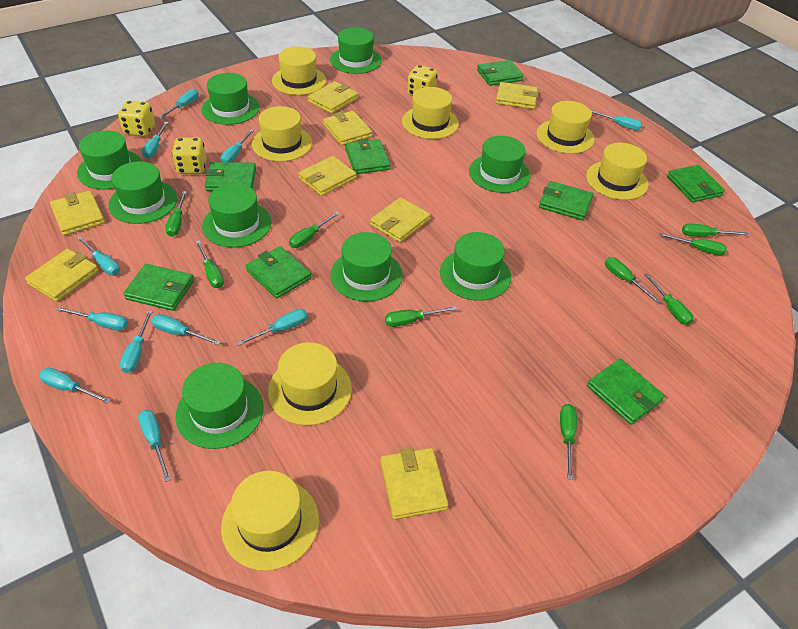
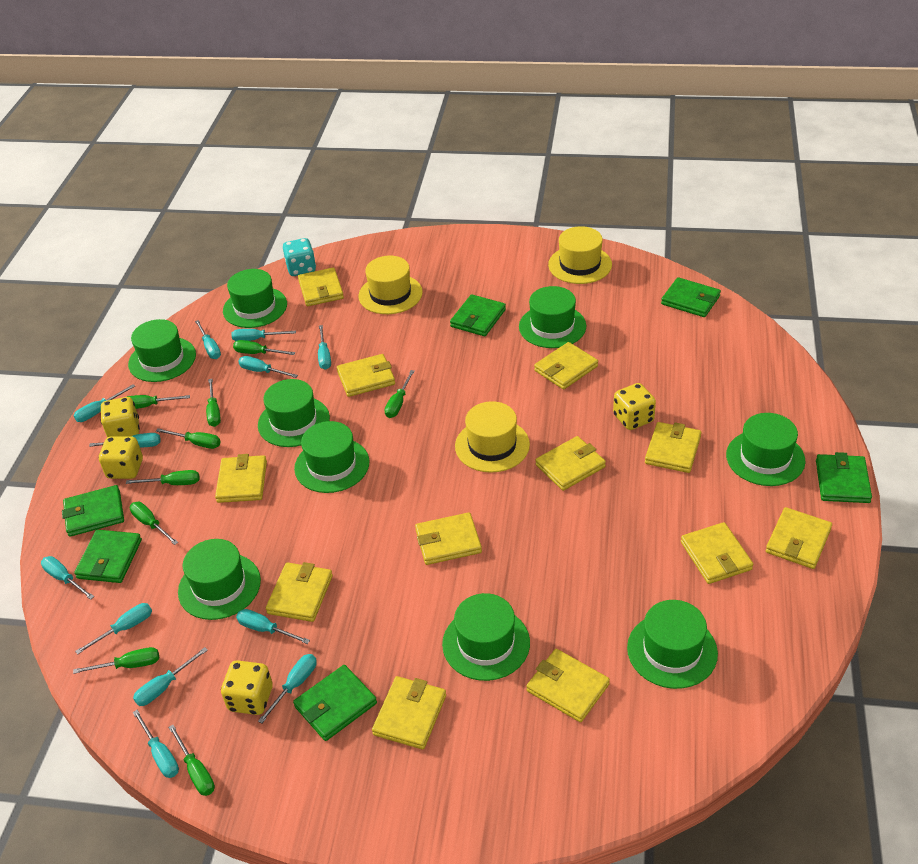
green wallet: [123,264,194,311] [205,162,256,191] [246,246,311,298] [345,139,391,174] [477,60,524,86] [539,181,593,221] [587,359,665,425] [667,165,725,202] = 8 -> [62,485,124,537] [74,530,142,583] [293,665,377,741] [450,294,506,336] [661,277,721,317] [816,452,872,503] = 6
turquoise dice: none = 0 -> [283,238,316,276] = 1
turquoise screwdriver: [39,368,111,404] [56,307,128,331] [77,236,120,276] [120,311,153,373] [138,410,171,482] [142,122,169,158] [152,314,221,345] [158,89,199,119] [220,130,254,162] [237,309,308,346] [591,110,642,130] = 11 -> [41,556,94,600] [73,384,135,422] [75,603,152,655] [89,433,160,448] [133,647,208,706] [133,710,179,778] [195,320,221,359] [232,329,296,341] [236,609,310,644] [238,356,298,378] [258,654,317,723] [318,325,331,370] = 12
yellow dice: [118,101,155,136] [172,137,206,174] [407,65,438,96] = 3 -> [99,436,143,479] [100,397,140,437] [221,660,273,715] [613,383,656,430] = 4
yellow hat: [221,471,319,571] [252,106,312,162] [268,342,352,426] [272,47,326,95] [402,87,459,139] [537,101,595,154] [586,143,649,200] = 7 -> [358,256,423,314] [455,401,530,473] [548,226,612,284] = 3
yellow wallet: [25,249,99,302] [50,190,105,236] [298,156,356,196] [308,81,358,114] [323,111,372,146] [370,197,430,243] [381,448,449,520] [496,82,539,109] = 8 -> [215,454,267,503] [266,562,333,622] [298,268,344,306] [337,354,395,397] [372,676,446,749] [415,512,482,565] [526,649,610,722] [534,342,598,390] [535,436,606,491] [645,422,701,473] [681,522,753,584] [766,507,832,569] = 12

